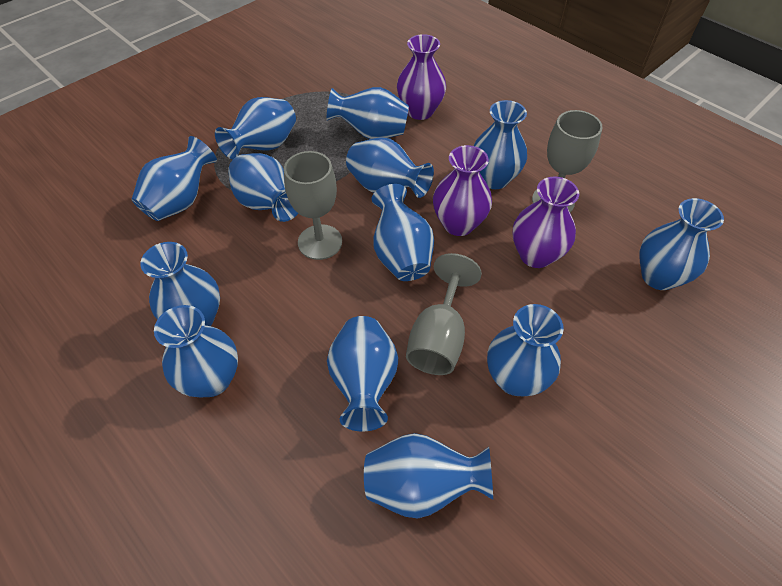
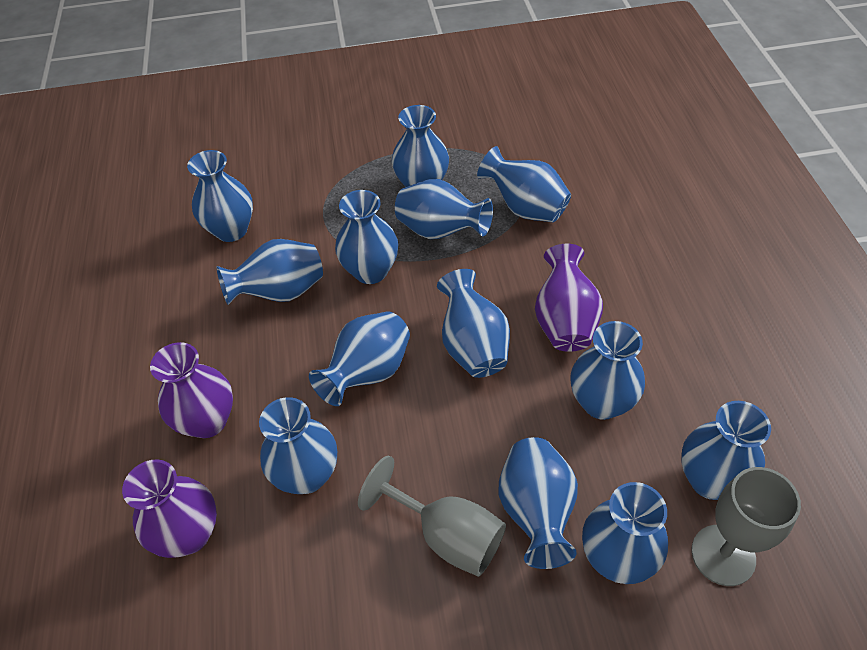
grey goblet: [284,151,342,260] [406,253,482,375] [532,110,603,212] = 3 -> [358,456,506,577] [691,467,801,586] = 2

